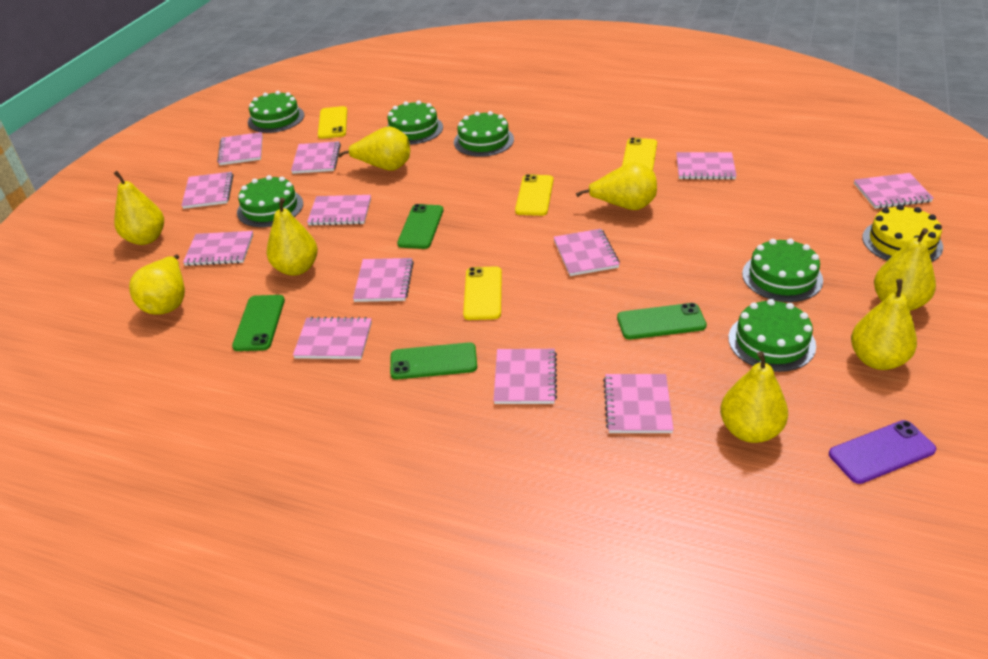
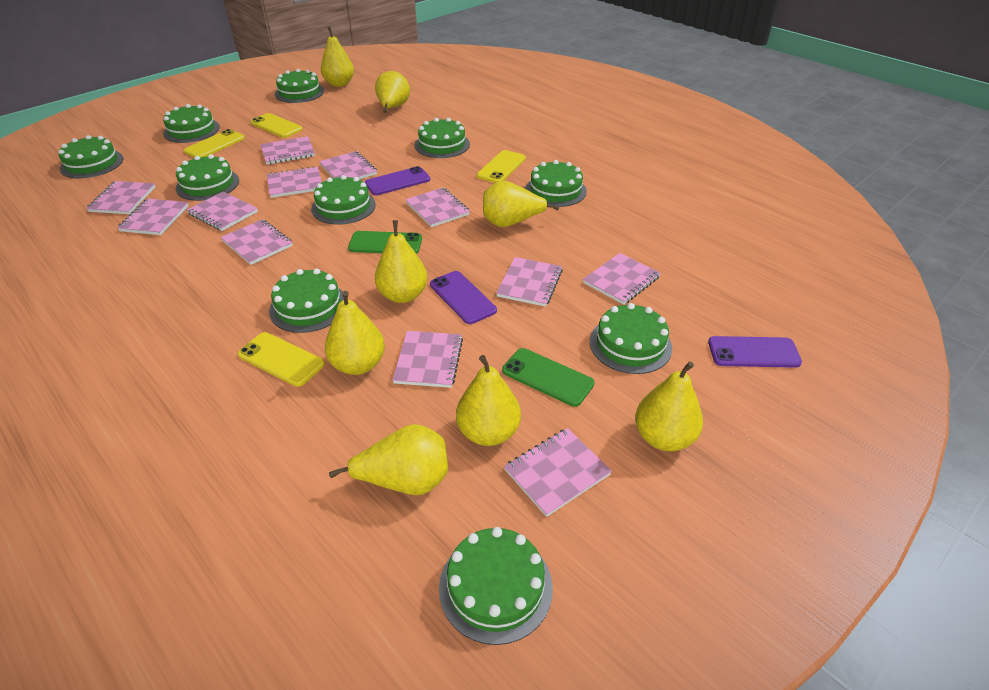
green cake: [237,175,303,227] [248,91,304,133] [387,100,443,144] [454,111,514,157] [728,299,816,372] [742,239,823,302] = 6 -> [58,135,123,178] [163,104,220,143] [176,154,239,201] [269,268,344,333] [275,69,324,103] [311,175,376,225] [415,118,470,158] [439,527,553,645] [525,160,587,207] [590,303,672,374] = 10
green phone: [232,295,285,351] [390,342,477,379] [397,204,444,249] [617,303,707,339] = 4 -> [348,231,422,254] [502,348,595,407] = 2
purple phone: [829,420,936,484] = 1 -> [365,166,430,195] [430,271,497,324] [708,336,802,368] = 3
yellow cake: [862,205,943,262] = 1 -> none = 0

